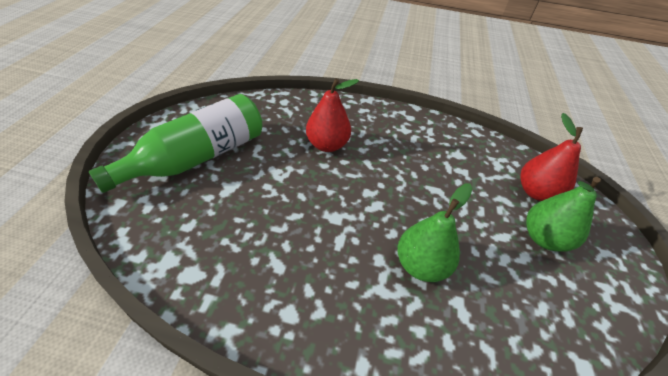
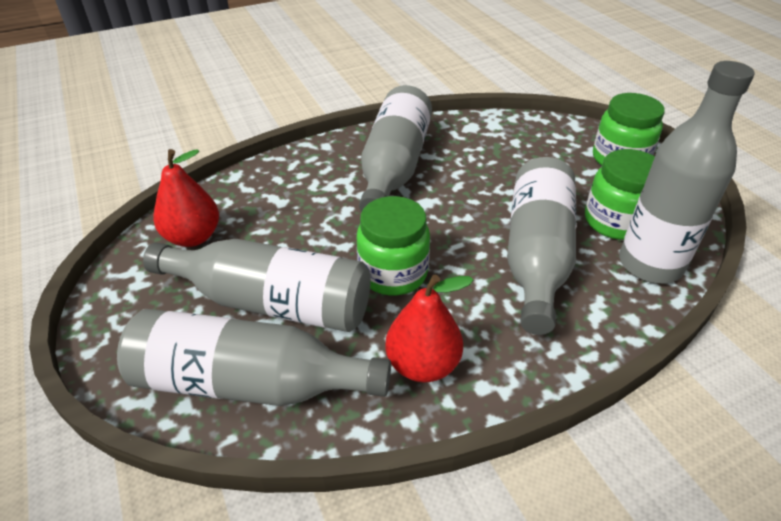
green bottle: [89,94,262,193] = 1 -> none = 0
green jar: none = 0 -> [357,196,430,295] [585,149,655,240] [593,93,665,166] = 3
green pear: [397,184,473,282] [526,177,601,252] = 2 -> none = 0
grey bottle: none = 0 -> [117,309,391,406] [143,239,371,332] [359,85,432,212] [507,157,576,335] [619,61,754,283] = 5

